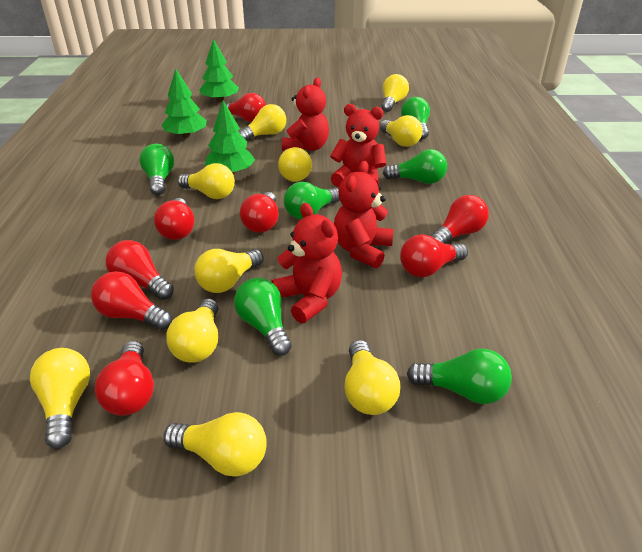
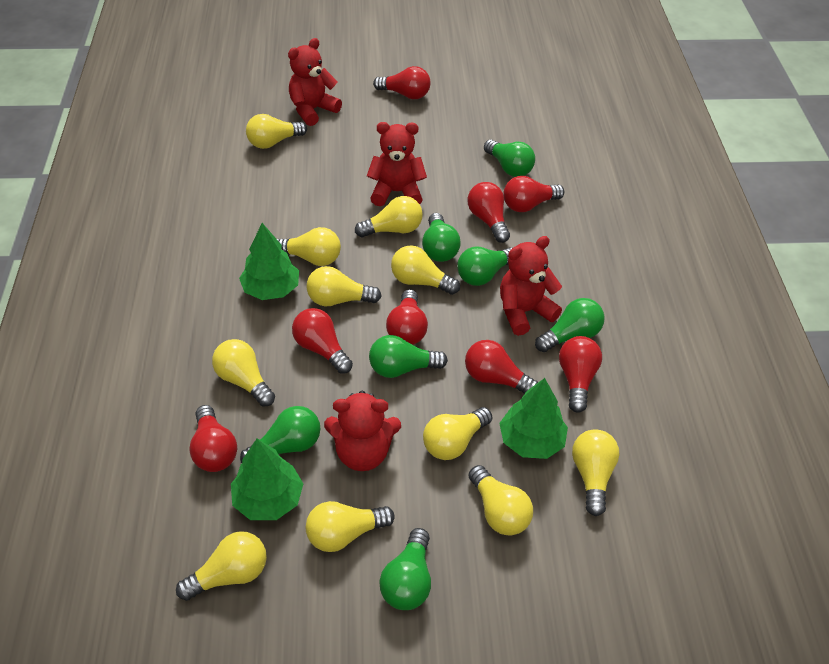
green light bulb: [139,144,174,195] [234,278,292,356] [284,182,340,219] [383,149,447,184] [401,97,430,140] [407,349,512,404] = 6 -> [240,406,320,463] [369,335,448,378] [379,528,431,610] [422,213,461,262] [457,247,512,286] [484,139,535,177] [535,298,604,352] = 7
yellow light bulb: [30,348,90,449] [163,412,267,477] [166,298,218,363] [178,163,235,199] [194,249,264,293] [238,104,286,141] [278,147,312,182] [344,340,401,415] [380,115,423,147] [381,74,409,112] = 10 -> [176,531,267,601] [212,339,275,406] [246,114,307,149] [277,227,341,266] [306,501,395,552] [307,266,382,306] [355,196,423,237] [391,245,460,295] [423,407,492,460] [468,465,533,535] [572,429,619,516] = 11

